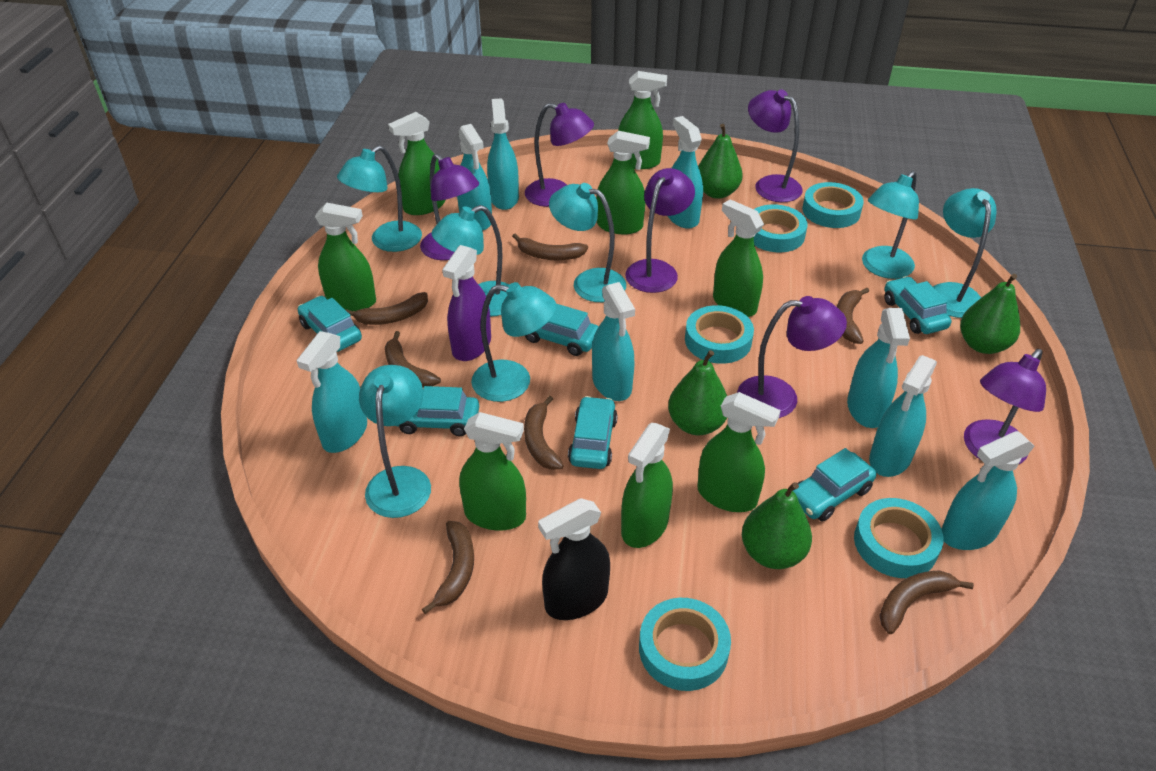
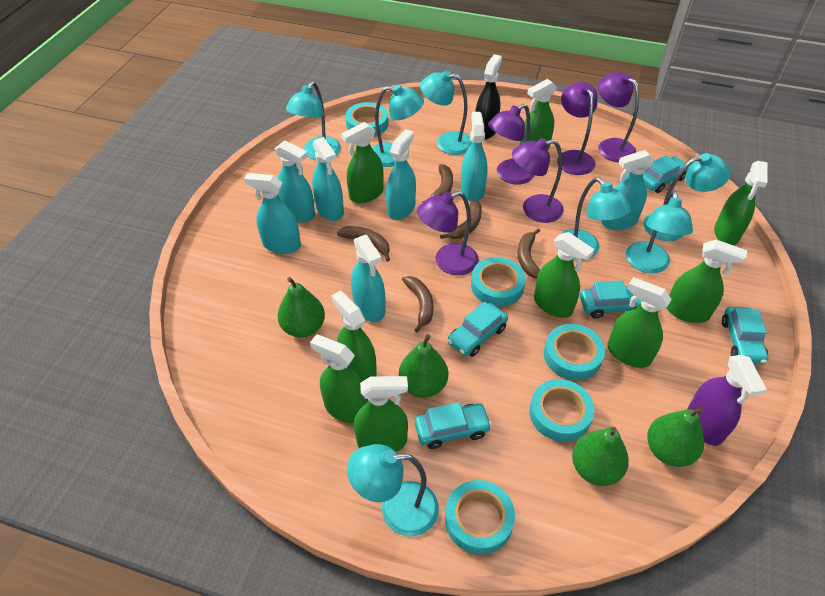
brown banana: [345,292,428,325] [385,331,441,388] [422,521,474,614] [512,234,588,260] [524,396,564,470] [837,288,869,344] [880,571,974,634] = 7 -> [337,226,390,262] [402,276,433,333] [423,164,453,202] [440,200,482,239] [518,228,540,278] = 5
green spray bottle: [315,203,376,311] [388,112,446,215] [459,412,526,531] [597,131,650,234] [618,71,667,169] [621,423,673,548] [697,392,781,512] [713,199,764,317] = 8 -> [310,334,368,423] [331,291,377,381] [341,122,384,203] [354,376,408,452] [520,79,557,150] [534,232,595,318] [607,277,672,368] [666,240,747,323] [714,161,768,245] = 9
purple lamp: [420,153,479,260] [525,103,594,207] [625,168,695,293] [737,296,847,418] [748,89,803,202] [964,349,1046,464] = 6 -> [417,191,479,275] [488,104,535,185] [512,138,564,223] [557,82,598,175] [598,72,639,162] = 5
turquoise car: [298,296,362,352] [396,386,479,436] [525,304,599,356] [568,396,618,469] [793,448,876,522] [884,276,952,334] = 6 -> [415,402,492,449] [447,302,508,357] [580,281,642,319] [643,155,689,193] [722,307,768,364] = 5
turquoise spray bottle: [297,331,367,453] [457,124,492,231] [487,98,519,210] [592,282,635,401] [668,116,703,229] [847,308,910,428] [869,355,937,477] [941,431,1035,550] = 8 -> [244,173,301,254] [275,140,315,223] [312,137,344,221] [351,235,385,322] [386,129,416,220] [461,112,488,202] [602,150,654,230] = 7

